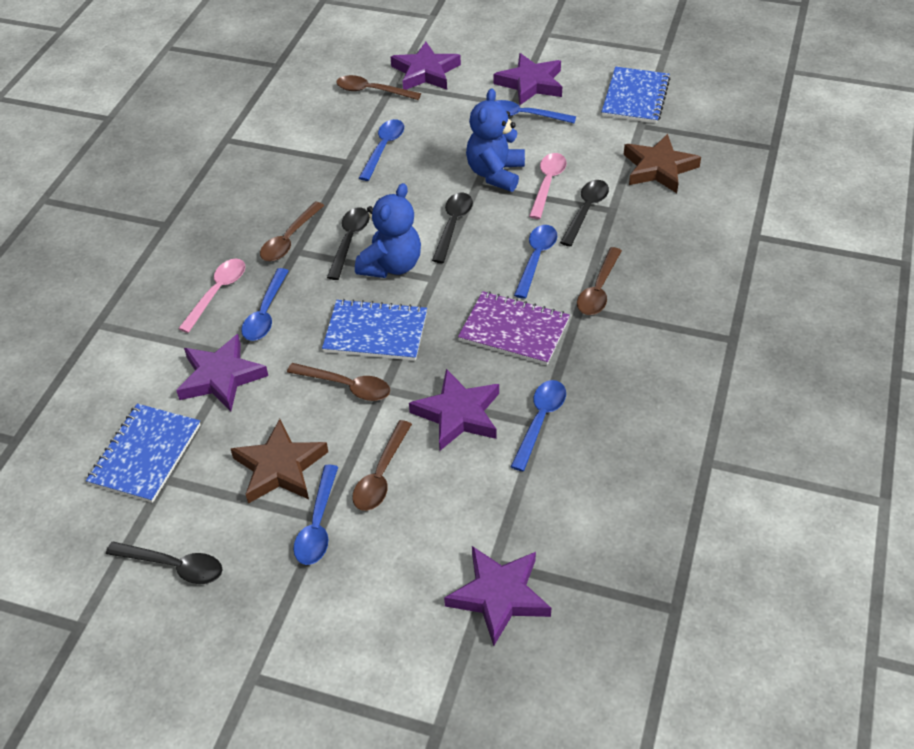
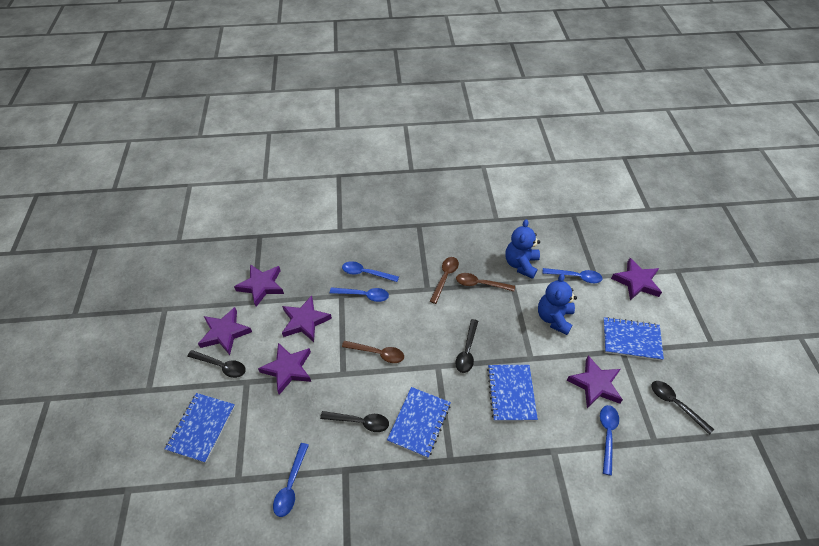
blue notebook: [86,404,201,503] [322,299,427,361] [601,67,670,124] = 3 -> [165,393,235,463] [387,387,451,458] [487,365,538,421] [603,317,664,361] = 4
blue spoon: [242,268,289,341] [293,465,338,565] [359,119,404,181] [496,100,576,124] [510,380,566,471] [514,225,557,299] = 6 -> [273,443,309,517] [330,287,389,302] [342,261,399,282] [542,268,603,283] [600,405,619,476] = 5
brown spoon: [260,202,324,261] [287,363,390,401] [336,75,421,100] [352,420,412,511] [577,247,622,315] = 5 -> [342,341,404,363] [430,257,459,304] [456,273,515,291] = 3
brown star: [231,419,328,504] [624,134,701,193] = 2 -> none = 0
pink spoon: [178,259,245,333] [529,153,567,219] = 2 -> none = 0
purple notebook: [458,291,570,365] = 1 -> none = 0
purple star: [176,334,268,412] [391,42,461,90] [409,369,499,451] [444,546,551,646] [494,53,562,105] = 5 -> [198,307,252,355] [234,264,284,307] [258,343,311,395] [282,296,332,342] [567,355,623,408] [611,258,662,300] = 6

